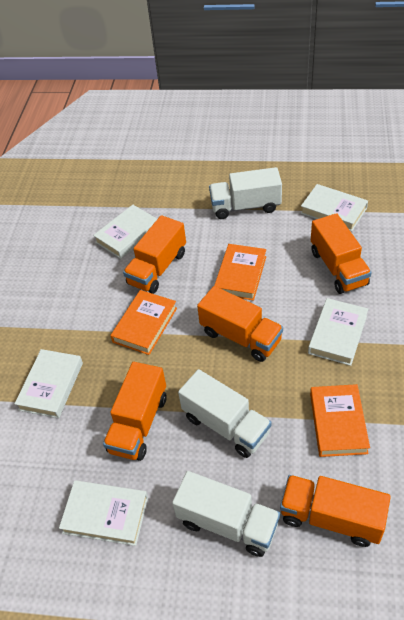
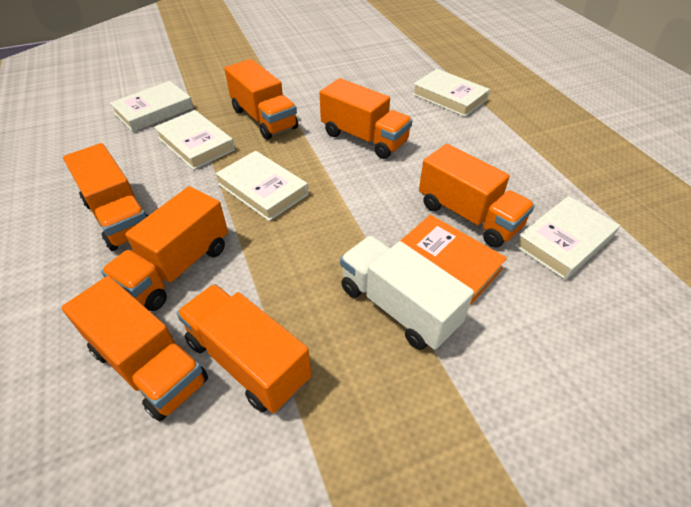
orange book: [110,290,177,355] [214,244,266,301] [310,384,370,457] = 3 -> [400,215,507,305] = 1
orange truck: [103,362,167,461] [123,215,186,294] [197,286,283,362] [280,475,391,547] [311,213,372,294] = 5 -> [61,276,208,421] [63,143,148,251] [101,186,228,311] [176,284,311,413] [224,59,298,140] [319,78,412,159] [419,144,535,248] = 7
white truck: [172,471,280,557] [178,369,271,458] [209,167,282,219] = 3 -> [340,236,474,350] = 1

